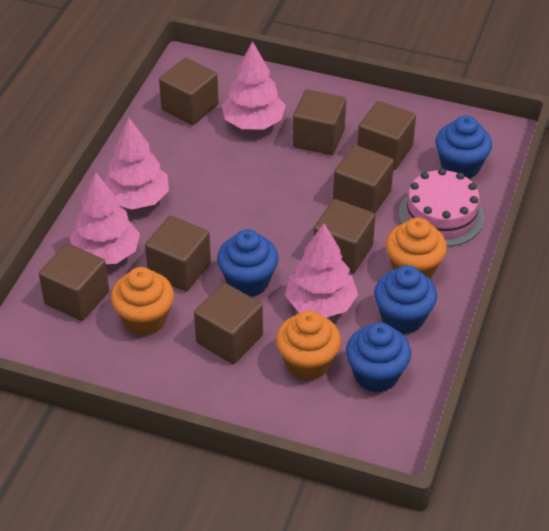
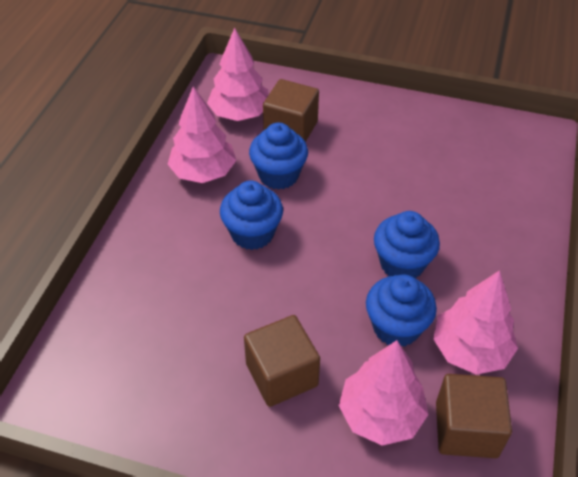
brown cube: [39,243,109,321] [145,216,211,292] [159,58,219,125] [194,283,263,364] [293,89,346,155] [313,199,375,274] [333,145,394,213] [357,101,416,170] = 8 -> [244,315,320,407] [263,79,319,142] [436,374,512,458] = 3
orange cupcake: [111,267,174,336] [276,311,341,381] [386,217,447,279] = 3 -> none = 0
pink cake: [399,168,484,247] = 1 -> none = 0

